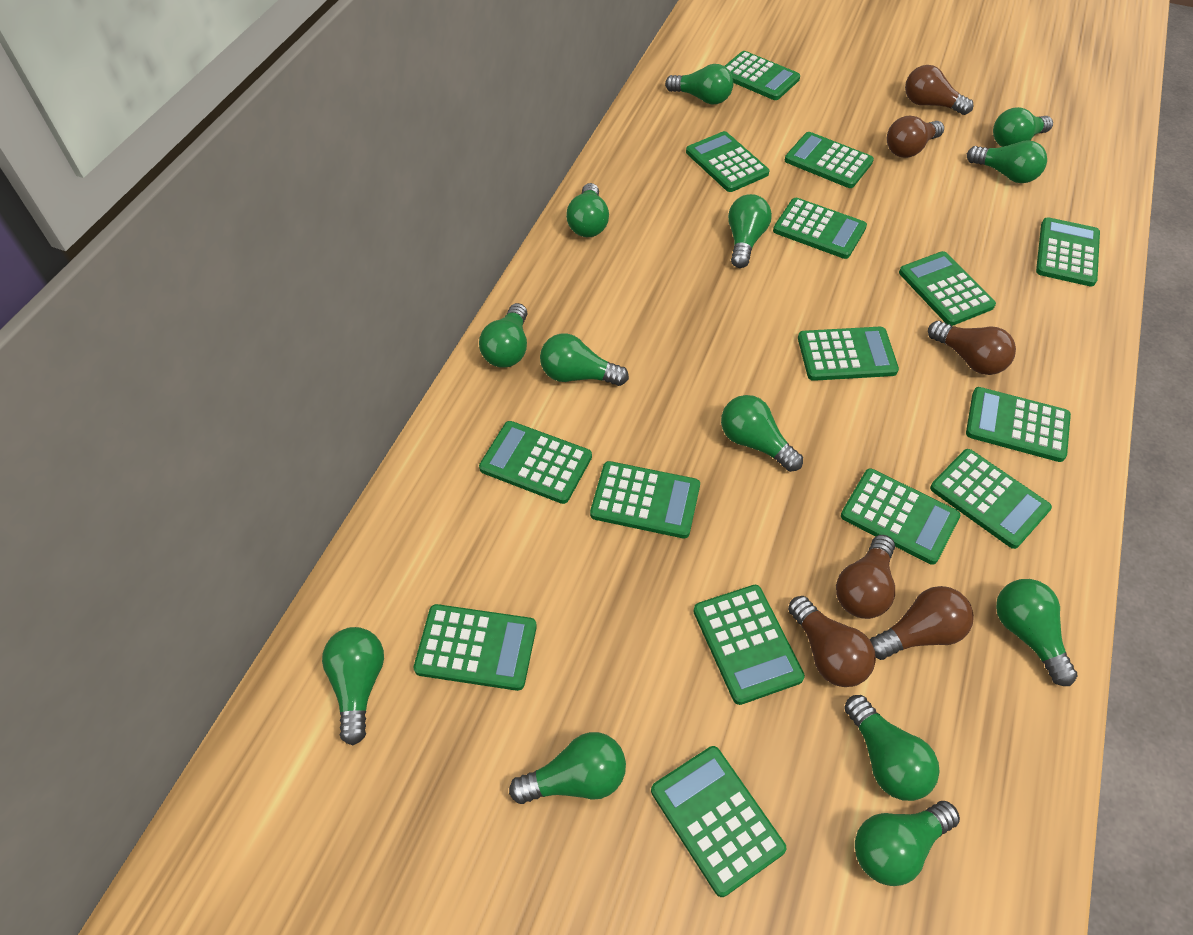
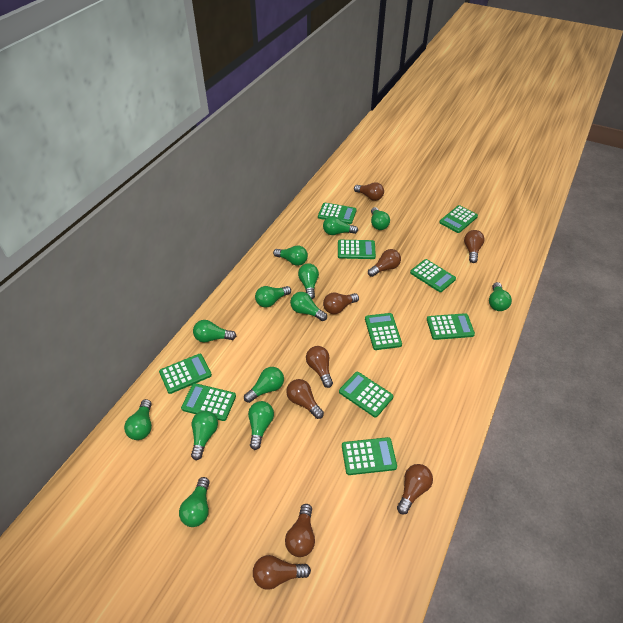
brown light bulb: [788,596,876,687] [836,535,895,619] [870,586,974,660] [887,116,944,158] [905,65,973,115] [928,321,1016,375] = 6 -> [253,555,311,590] [285,504,315,557] [286,379,324,419] [306,346,333,388] [323,292,359,314] [354,182,384,201] [368,249,401,277] [397,464,433,514] [464,230,484,263] = 9
green calculator: [413,604,537,691] [479,421,592,504] [590,461,700,538] [651,746,786,897] [686,131,769,192] [693,585,805,705] [725,51,800,100] [773,198,867,259] [785,132,874,188] [798,327,899,381] [841,468,960,565] [899,251,996,326] [930,449,1052,549] [966,387,1071,462] [1036,217,1100,287] = 15 -> [159,354,212,394] [181,383,236,421] [318,203,357,224] [338,240,376,259] [339,372,393,417] [342,437,397,475] [365,313,402,350] [410,259,456,292] [427,313,475,340] [439,205,478,233] = 10

